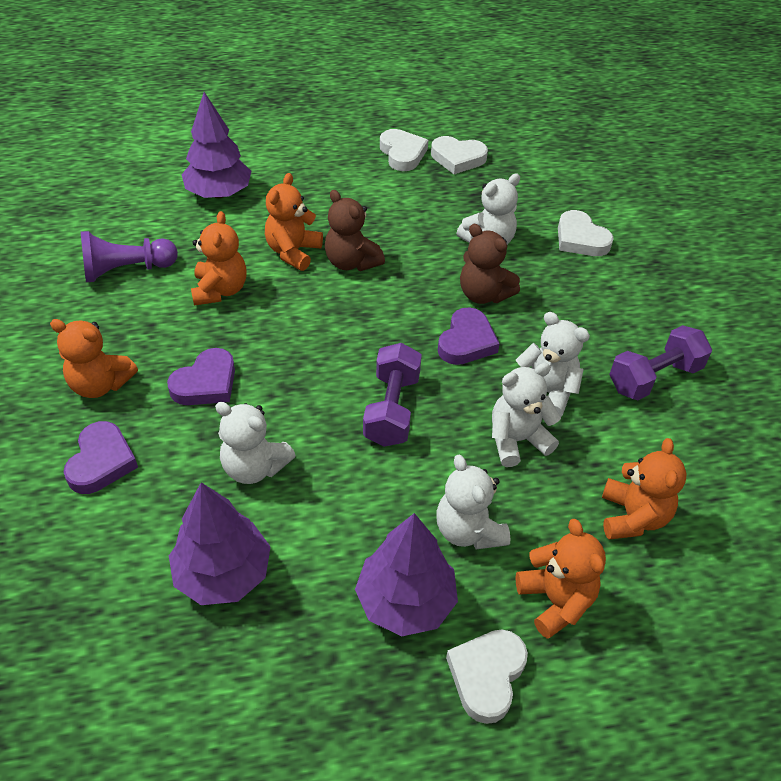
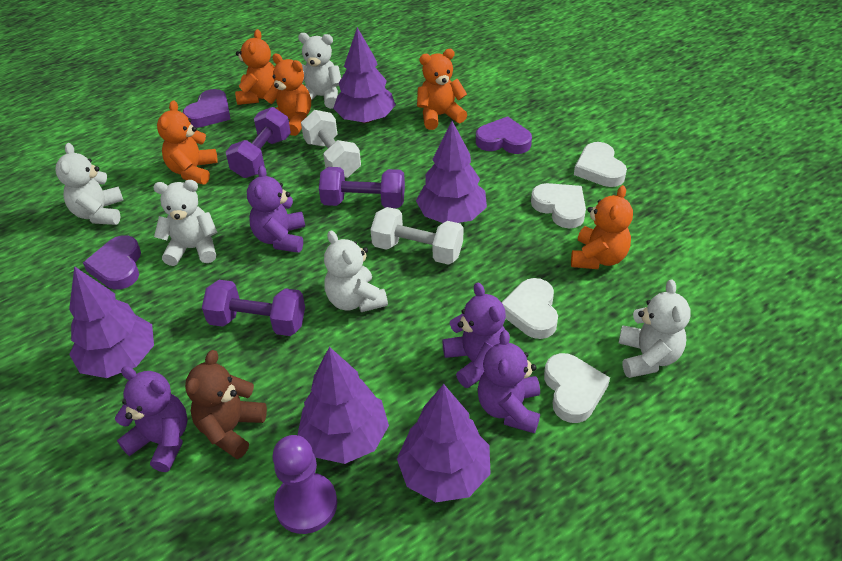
brown teddy bear: [325,190,385,271] [460,224,520,304] = 2 -> [185,350,267,459] = 1
purple dumbbell: [363,343,422,447] [609,325,712,400] = 2 -> [202,280,305,336] [226,107,291,178] [319,167,405,209] = 3
purple teddy bear: none = 0 -> [115,366,188,472] [247,165,305,253] [442,283,506,388] [477,330,540,434] = 4
purple tree: [169,482,271,605] [182,92,251,198] [355,513,458,636] = 3 -> [69,266,154,378] [297,347,389,464] [333,27,396,123] [397,384,491,502] [416,121,487,223] = 5
white dumbbell: none = 0 -> [301,110,361,178] [371,207,463,265] = 2

